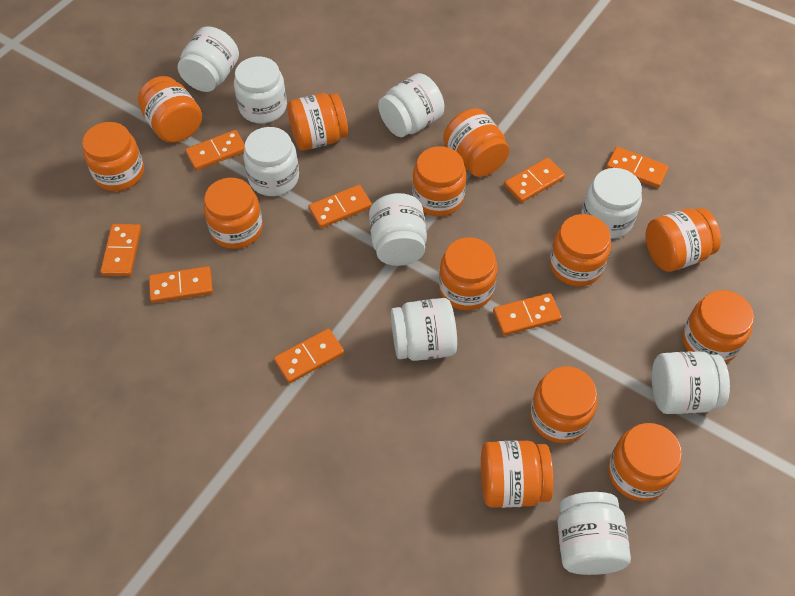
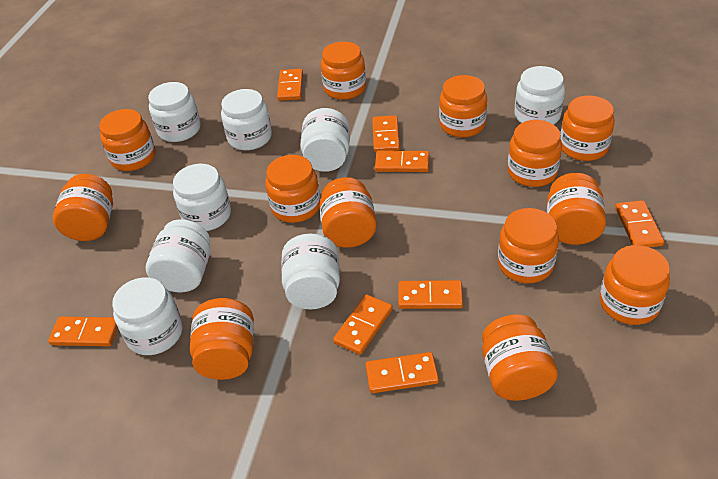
white jar: [178,26,239,92] [234,57,287,123] [243,127,299,196] [369,193,427,266] [378,73,444,137] [391,298,457,361] [557,492,631,575] [581,168,642,239] [652,351,730,414] = 9 -> [112,277,183,355] [146,220,210,293] [148,82,201,142] [173,164,231,231] [221,89,272,150] [281,234,340,309] [301,108,350,172] [514,66,565,125] = 8

